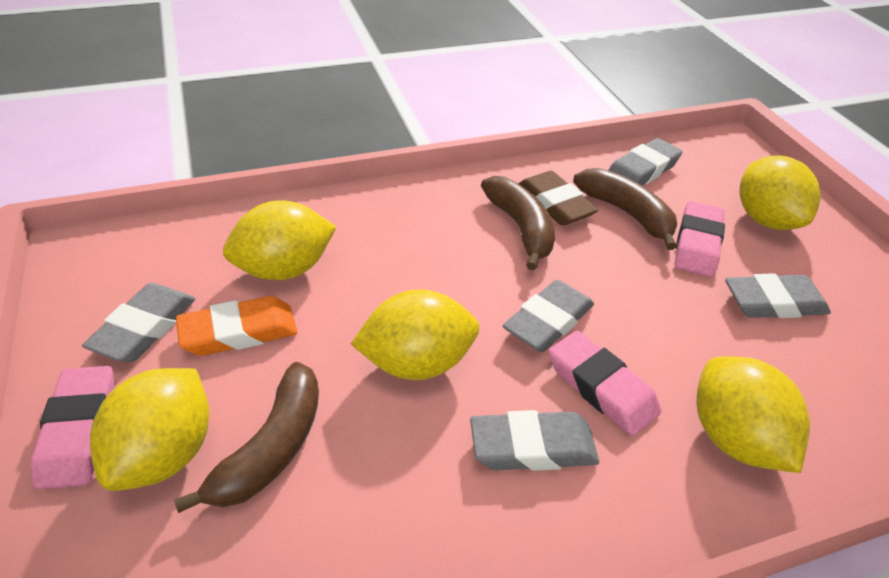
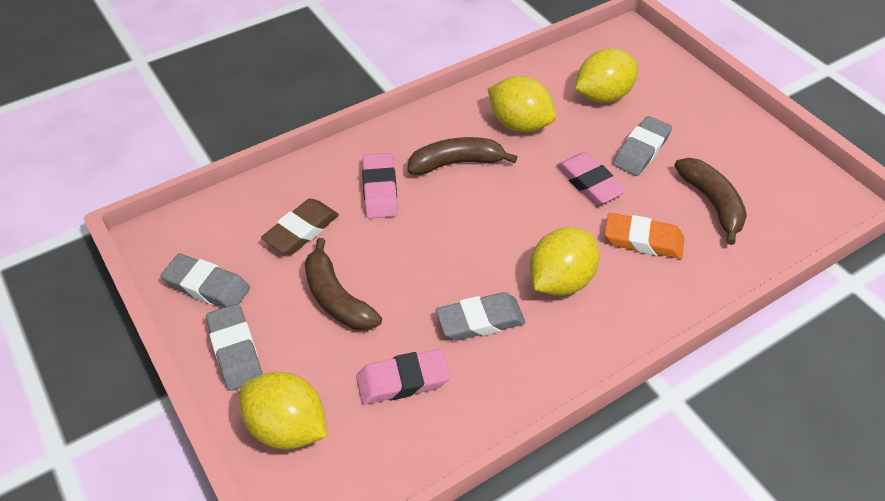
grey eraser: [82,283,195,362] [470,410,599,471] [503,280,594,352] [608,138,683,185] [725,273,831,318] = 5 -> [161,254,250,308] [206,304,263,391] [436,292,525,340] [613,116,672,176] = 4
yellow lemon: [90,368,210,491] [223,200,336,280] [351,289,479,380] [696,356,810,473] [739,156,821,230] = 5 -> [240,372,327,449] [488,76,556,132] [530,227,599,296] [575,48,638,103] = 4

